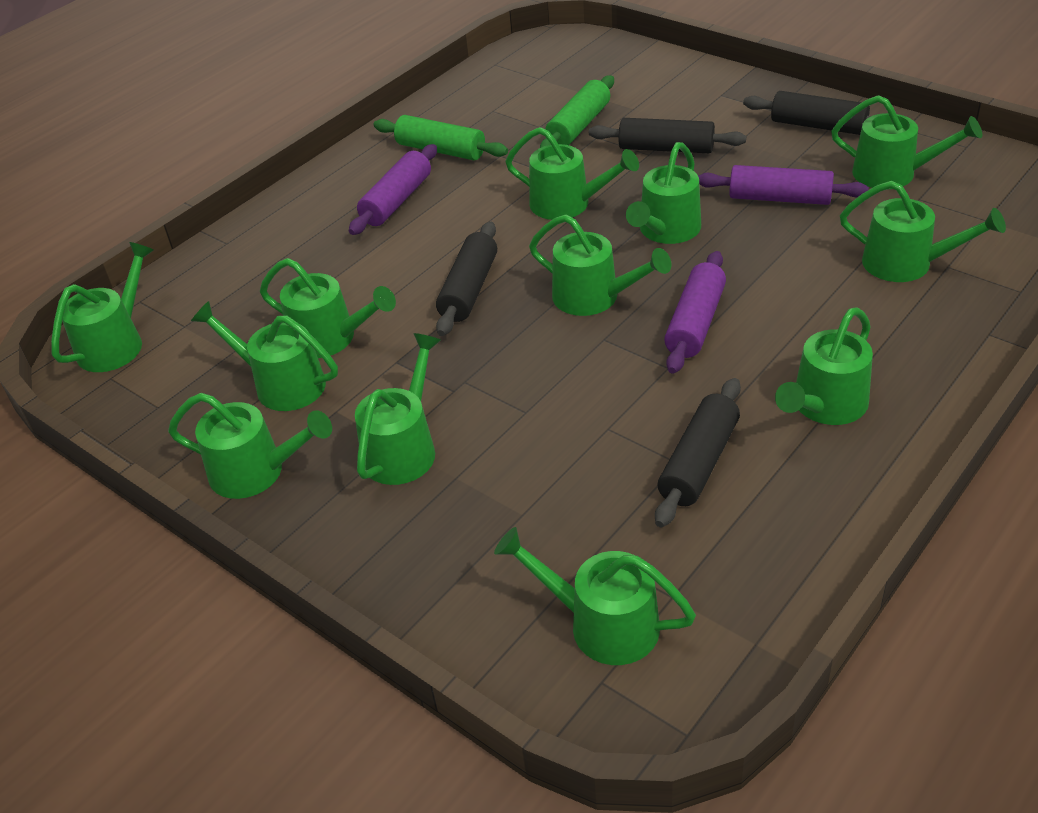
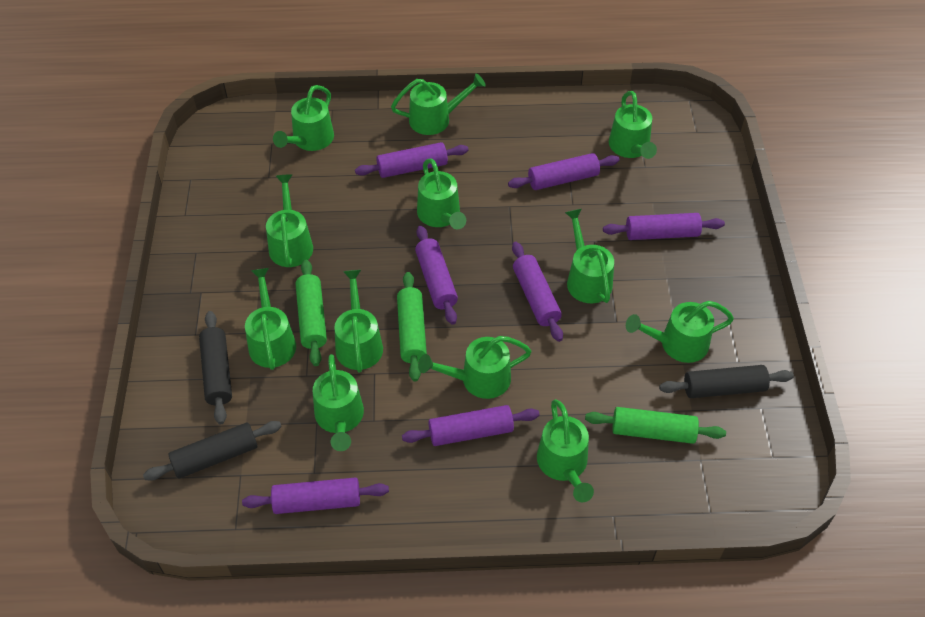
black rolling pin: [436,222,497,336] [589,118,746,153] [655,378,741,528] [743,91,871,135] = 4 -> [143,421,282,481] [199,311,232,424] [659,365,794,398] = 3
green rolling pin: [373,115,508,160] [540,75,614,148] = 2 -> [296,260,327,366] [397,272,427,382] [585,407,726,444] = 3
purple rolling pin: [349,144,437,235] [664,251,726,374] [698,165,869,205] = 3 -> [242,477,389,514] [355,142,469,178] [402,405,540,446] [415,226,458,325] [508,153,619,190] [512,242,563,342] [603,213,725,240] = 7

